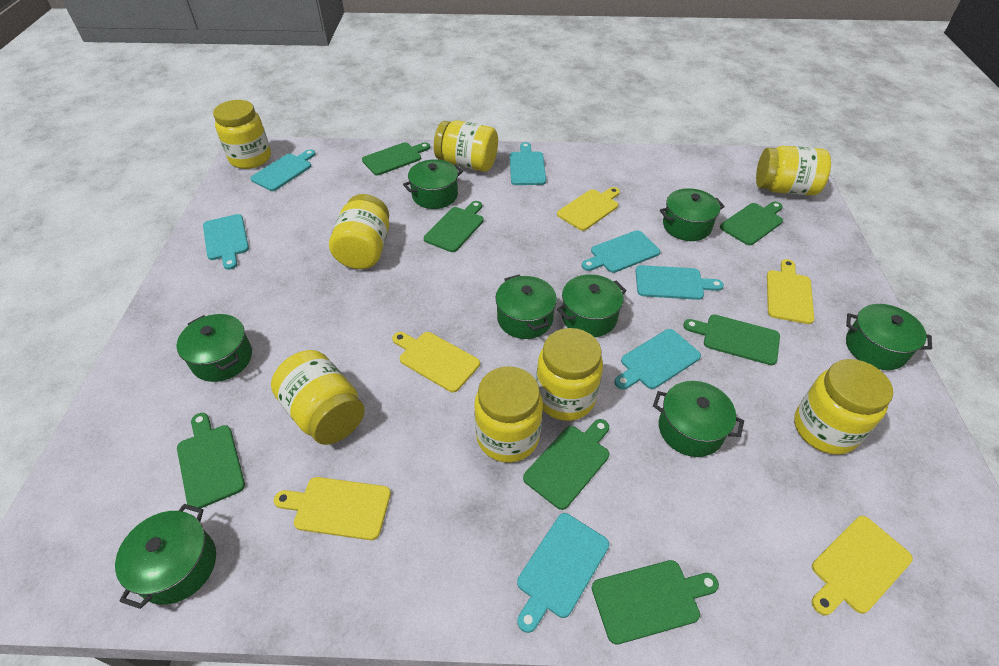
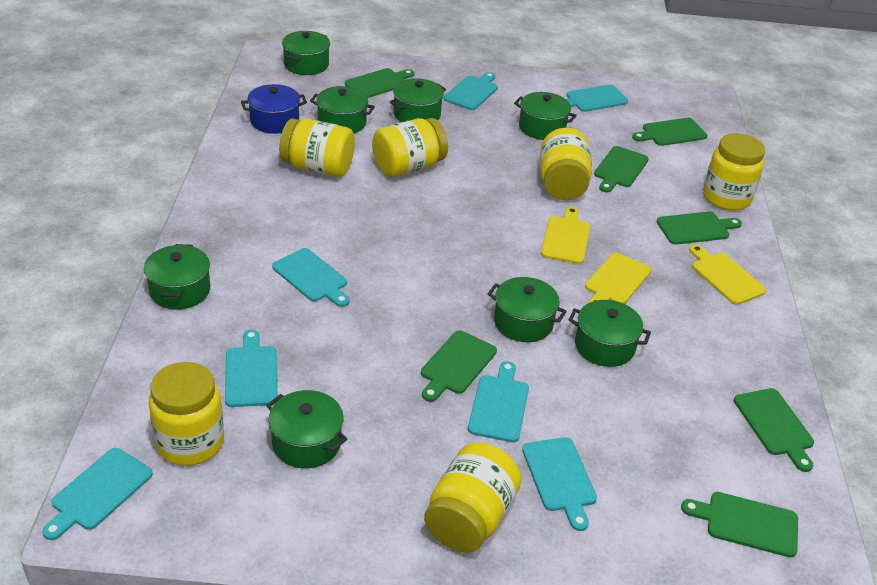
blue pot: none = 0 -> [241,84,307,134] = 1
yellow cutting board: [274,477,391,540] [392,332,480,392] [557,187,620,231] [767,259,814,324] [812,516,913,616] = 5 -> [541,207,590,264] [585,253,651,304] [689,244,766,305] = 3
yellow jar: [213,100,271,169] [271,350,365,445] [329,194,389,269] [434,120,498,172] [474,366,543,463] [536,328,603,421] [756,146,831,196] [794,359,893,455] = 8 -> [148,362,224,466] [279,119,355,177] [372,118,448,177] [424,442,522,553] [540,128,592,200] [703,133,765,211] = 6

